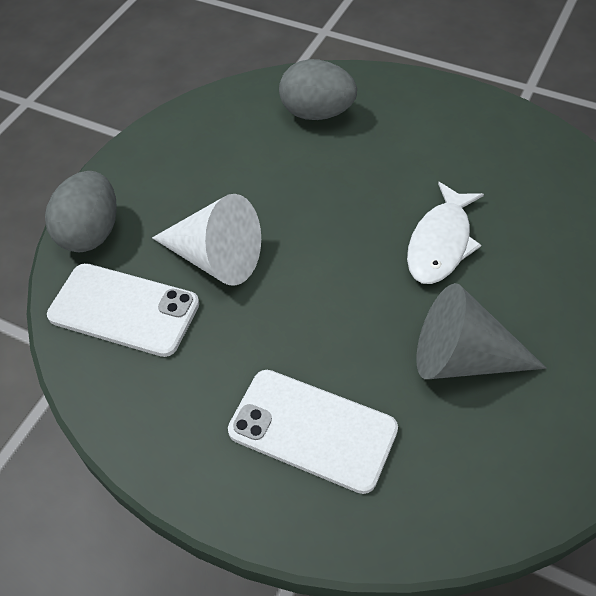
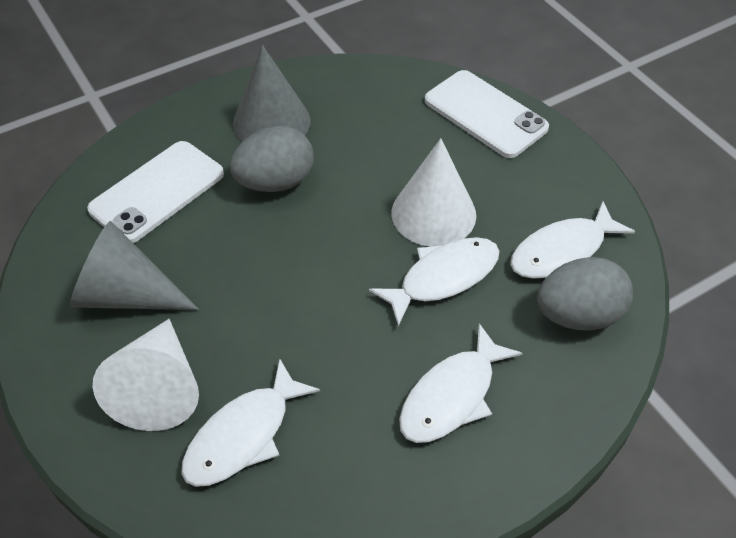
grey cone: [416,283,547,379] = 1 -> [70,221,199,310] [233,45,310,142] = 2
white cone: [152,194,261,286] = 1 -> [93,319,199,431] [391,138,476,247] = 2
white fish: [407,182,484,284] = 1 -> [181,359,320,487] [369,237,500,326] [399,323,523,443] [510,201,635,279] = 4

